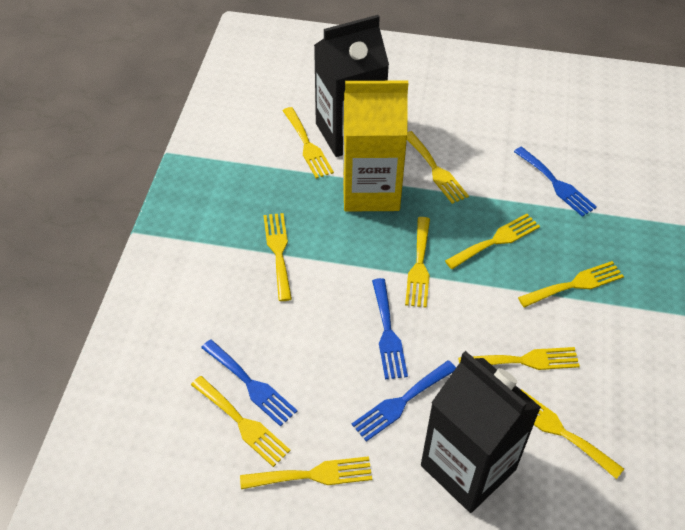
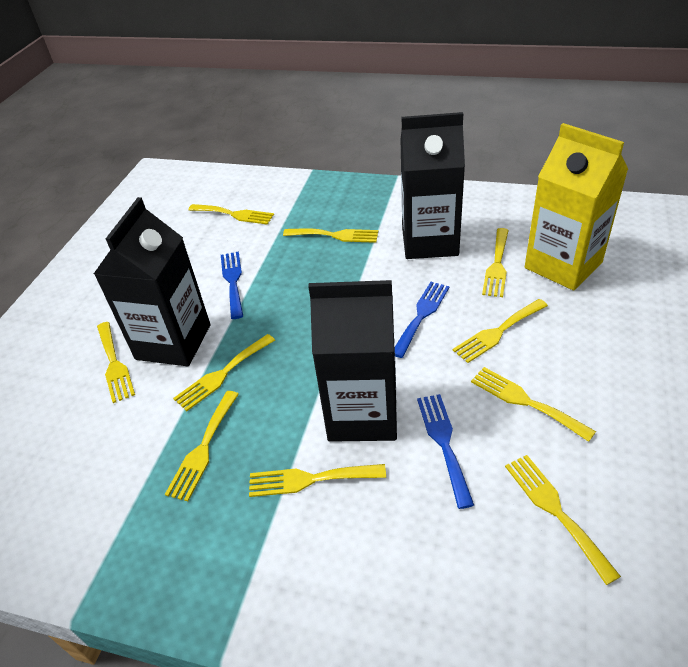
black carton: [314,15,389,157] [421,351,541,513] = 2 -> [94,197,210,366] [308,280,397,442] [400,112,465,259] = 3
blue fork: [201,339,297,427] [351,360,456,442] [372,278,408,379] [514,146,597,217] = 4 -> [221,251,243,319] [394,282,450,358] [417,394,474,509] = 3

